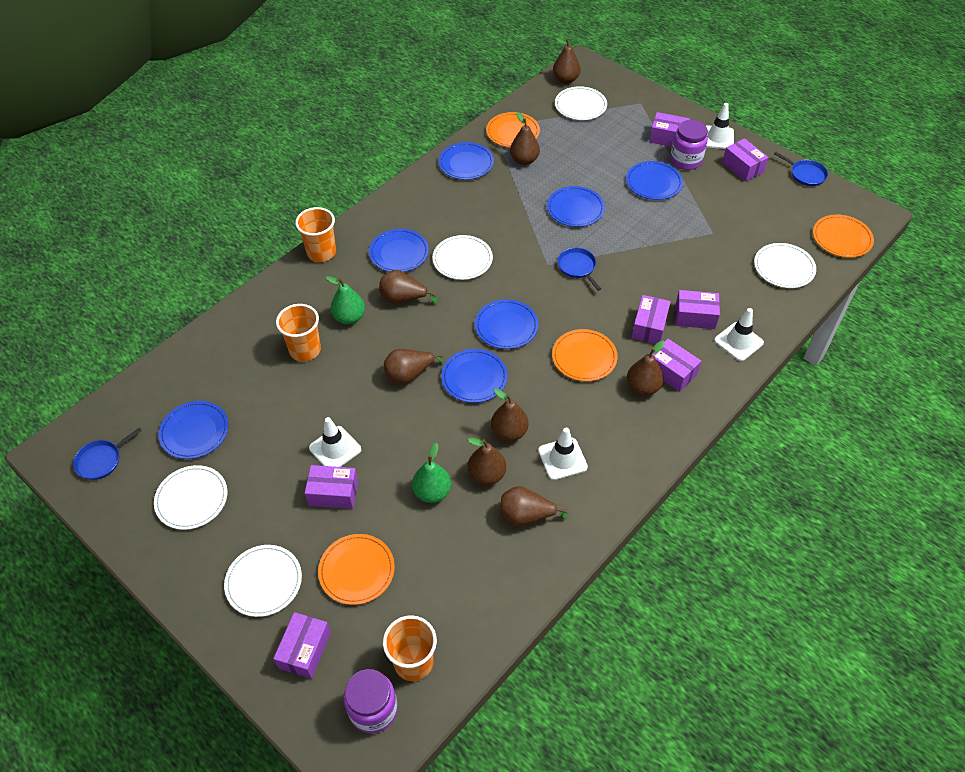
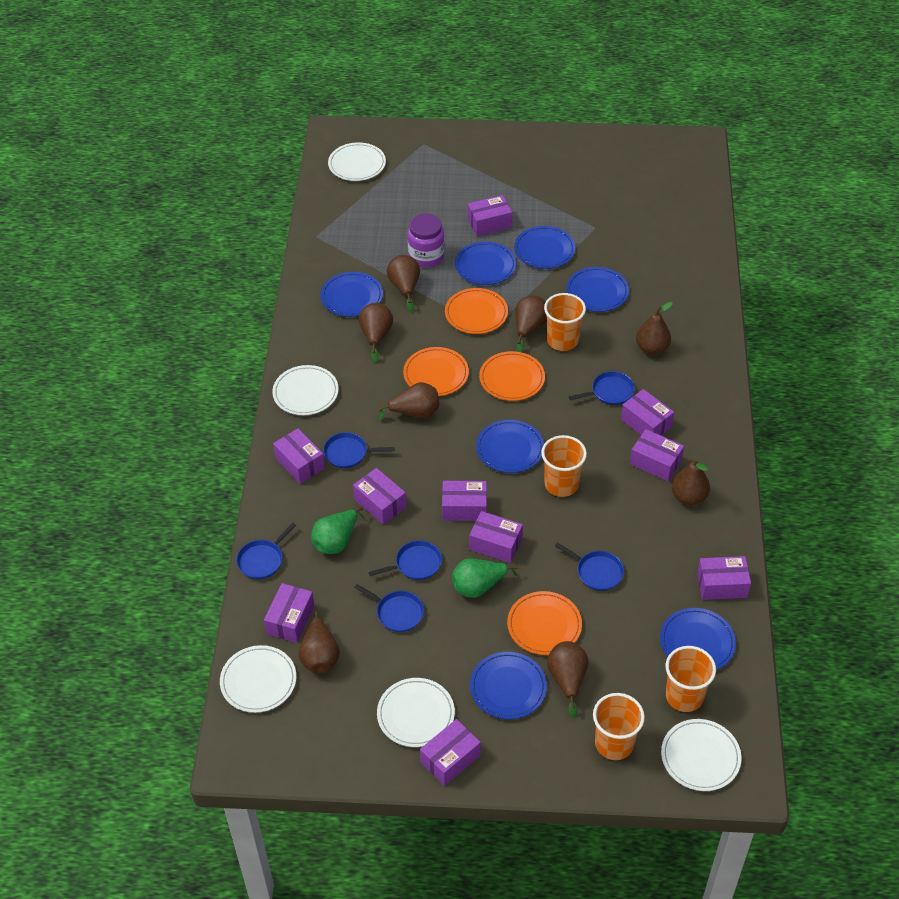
blue pan: [73,427,142,480] [558,248,601,291] [774,152,828,186] = 3 -> [236,523,296,579] [323,432,394,468] [354,584,424,632] [369,540,442,580] [555,543,624,591] [569,371,635,405] = 6
orange cup: [276,304,321,362] [295,207,336,262] [383,615,437,681] = 3 -> [541,435,587,497] [544,293,586,351] [593,693,645,760] [666,646,716,712] = 4
purple box: [273,612,331,679] [305,465,358,509] [632,295,671,344] [649,112,690,147] [652,339,701,392] [675,290,720,329] [722,138,769,182] = 7 -> [264,583,315,643] [273,428,325,484] [353,468,407,525] [420,719,481,786] [442,481,487,521] [468,195,512,236] [469,511,523,563] [621,389,674,436] [630,429,684,481] [697,556,751,600] = 10
purple jar: [344,669,398,734] [670,120,708,170] = 2 -> [408,213,445,267] = 1
white traffic cone: [309,417,361,467] [538,428,588,480] [705,103,734,149] [714,308,764,361] = 4 -> none = 0

